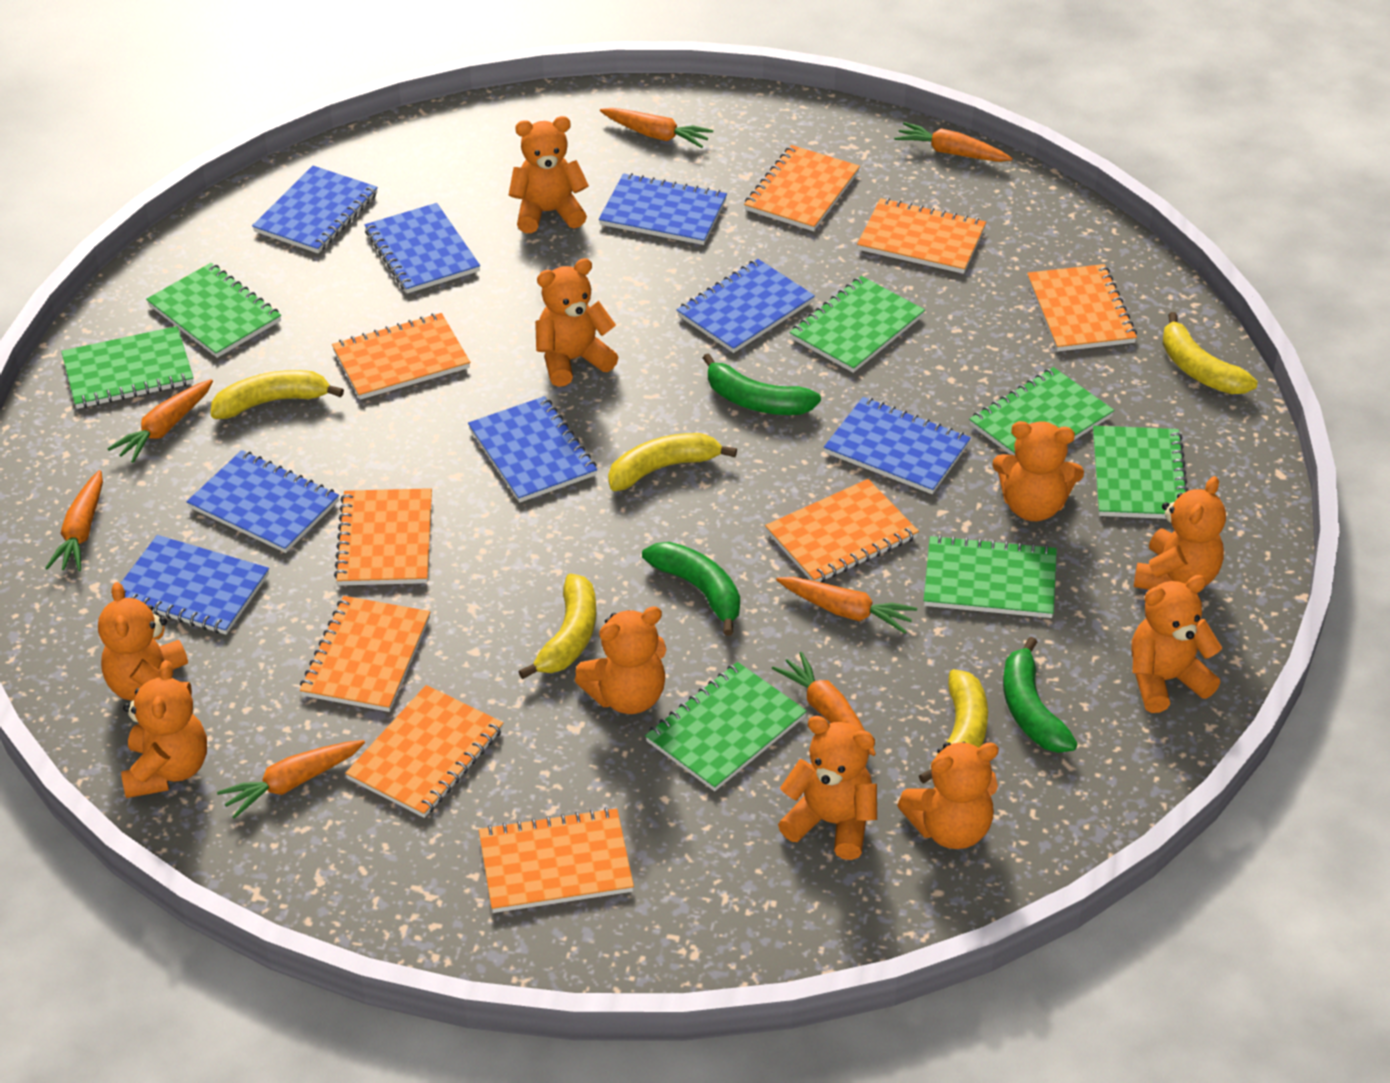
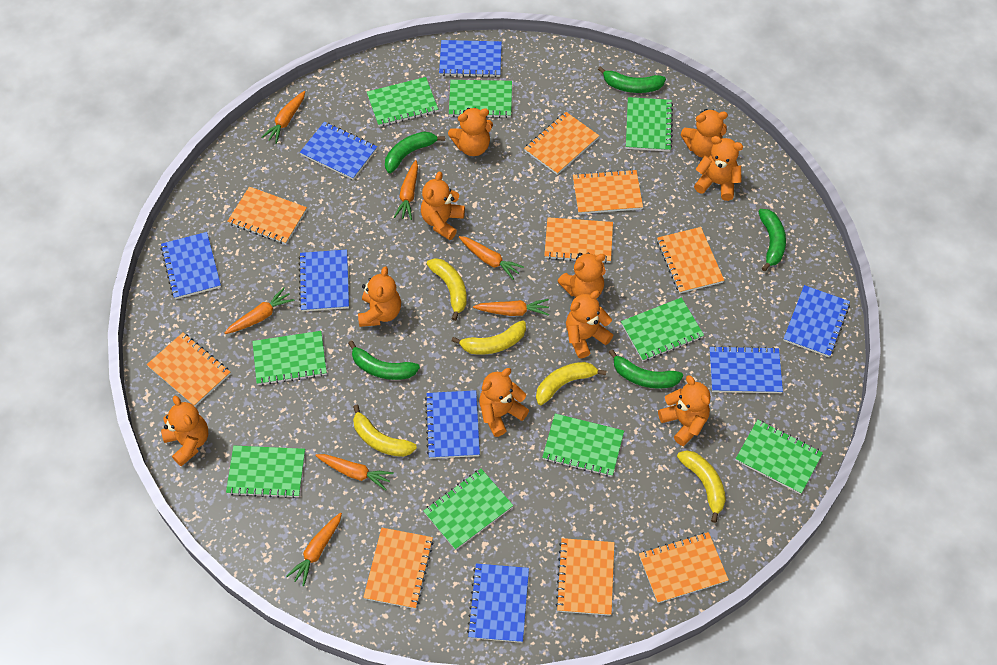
green banana: [642,542,740,636] [703,353,821,415] [1003,637,1078,753] = 3 -> [348,340,420,380] [385,131,445,173] [598,66,666,93] [609,349,683,389] [758,209,786,271] = 5
green notebook: [61,326,194,409] [146,263,281,358] [645,662,807,791] [789,276,925,373] [924,535,1057,618] [969,367,1114,456] [1093,426,1188,519] = 7 -> [226,446,305,498] [252,331,327,386] [367,77,438,127] [423,469,513,550] [449,80,512,118] [542,414,624,477] [621,297,704,361] [626,97,673,152] [735,419,823,494] = 9

